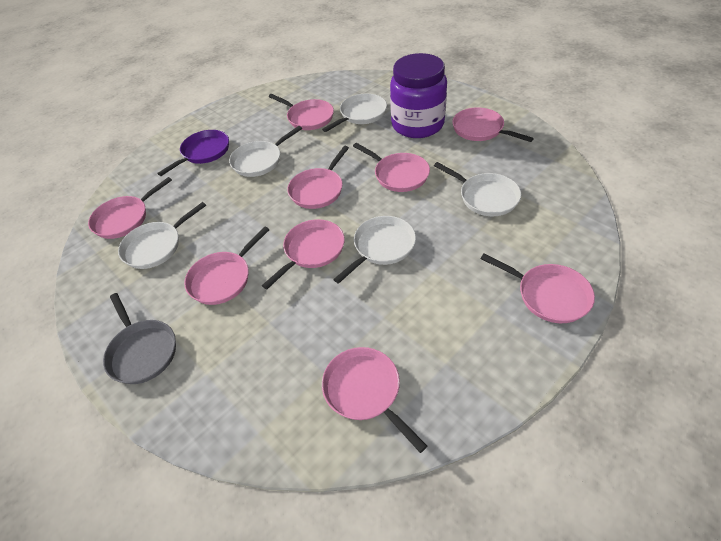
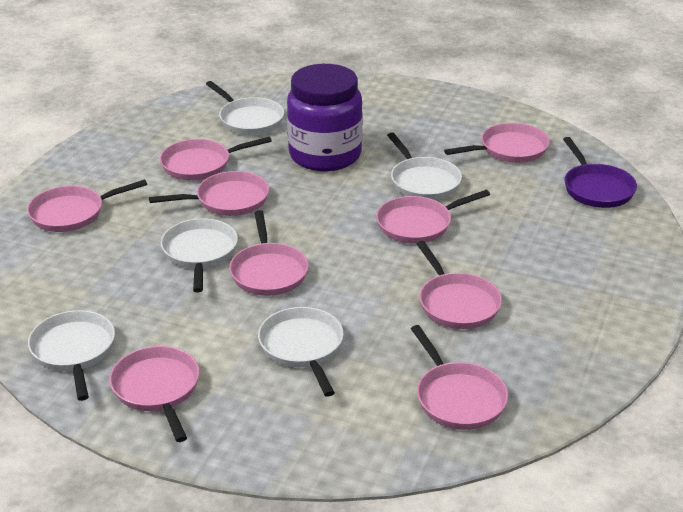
grey pan: [103,293,176,384] = 1 -> none = 0

